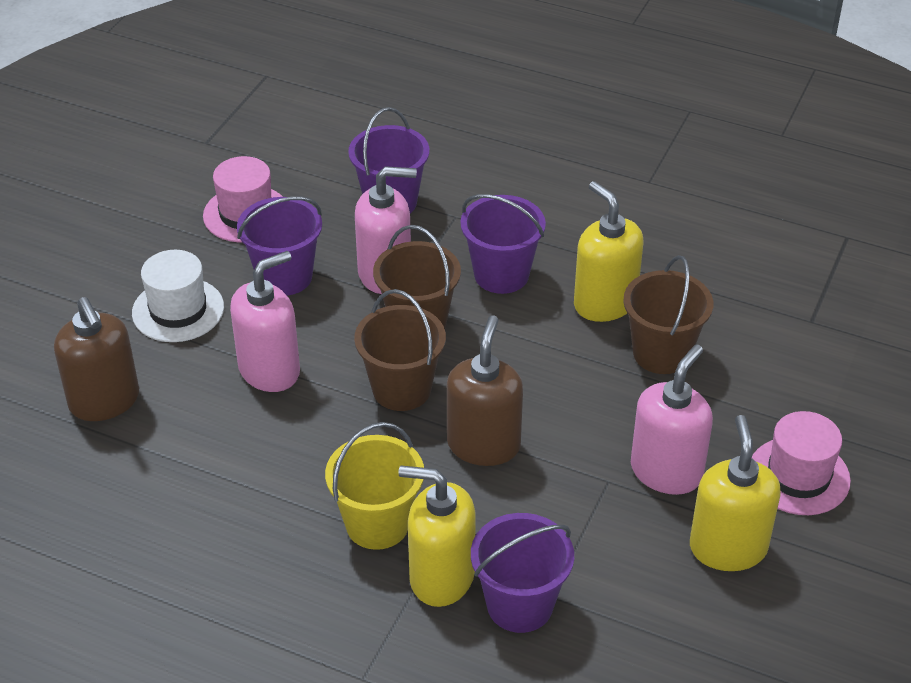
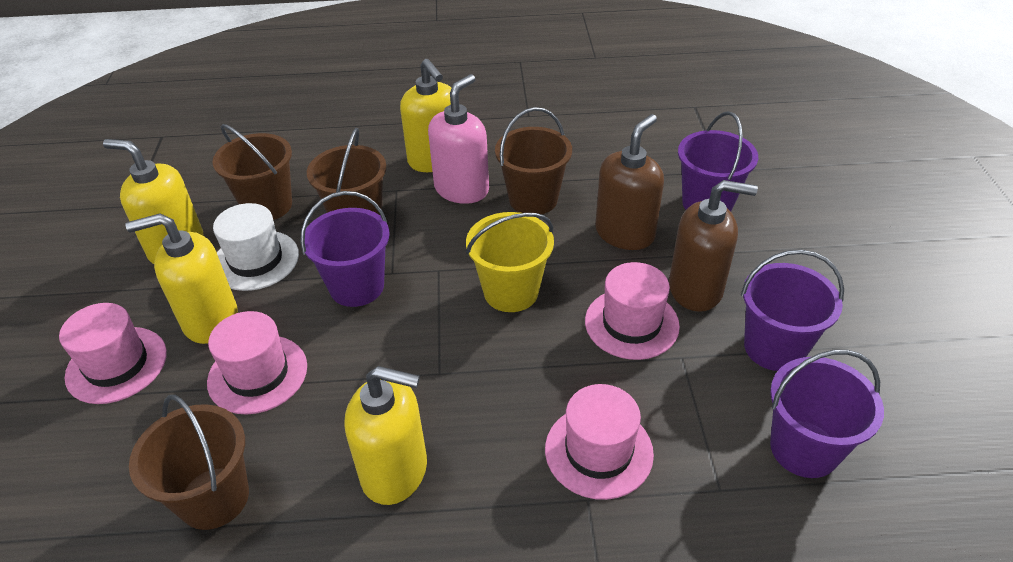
brown bucket: [354,289,446,411] [373,225,461,329] [623,255,713,374] = 3 -> [129,395,249,530] [213,124,292,220] [307,128,387,216] [495,107,572,214] = 4
pink hat: [203,156,283,243] [752,411,851,515] = 2 -> [59,303,167,404] [207,311,307,415] [545,384,654,500] [585,262,680,360] = 4
pink soap dispenser: [230,251,300,392] [355,166,417,294] [631,345,713,495] = 3 -> [428,74,489,204] = 1
yellow soap dispenser: [398,465,476,607] [574,181,643,322] [690,415,781,571] = 3 -> [103,139,203,264] [126,213,238,344] [345,366,427,505] [400,59,451,172] = 4

